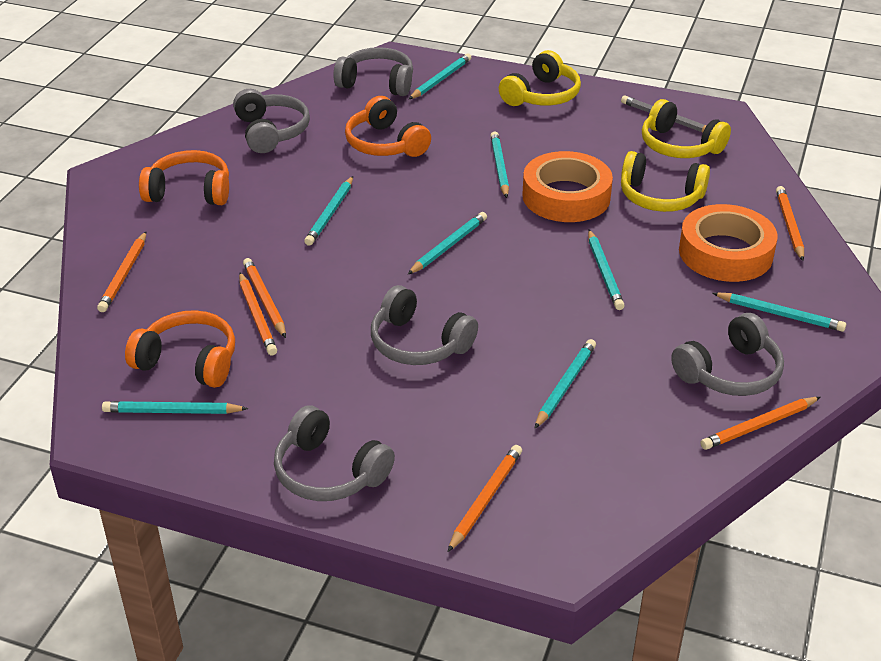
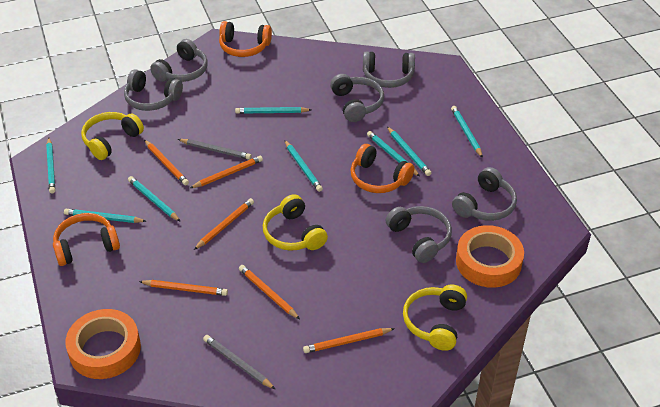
grey headphones: [233,89,310,153] [274,405,395,501] [333,47,413,96] [371,285,478,365] [671,313,784,396] = 5 -> [124,69,183,111] [150,39,208,82] [330,74,384,122] [363,51,415,88] [386,206,452,263] [452,167,517,221] = 6
grey pencil: [621,95,706,133] = 1 -> [178,139,251,160] [203,335,276,390] = 2

